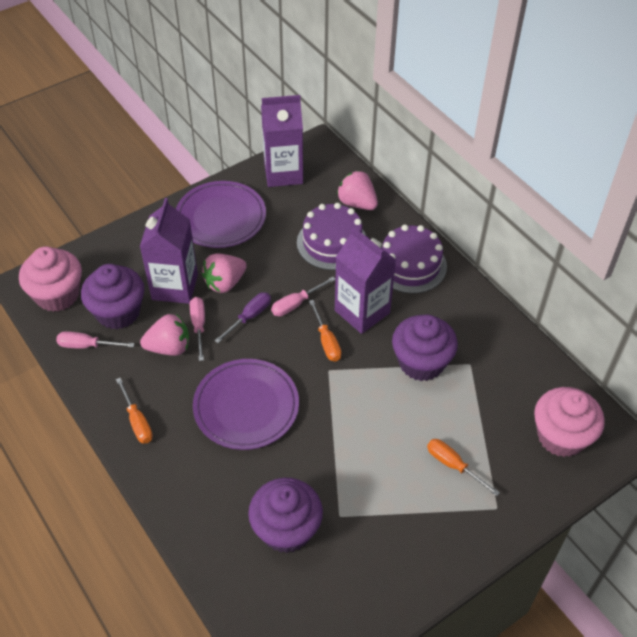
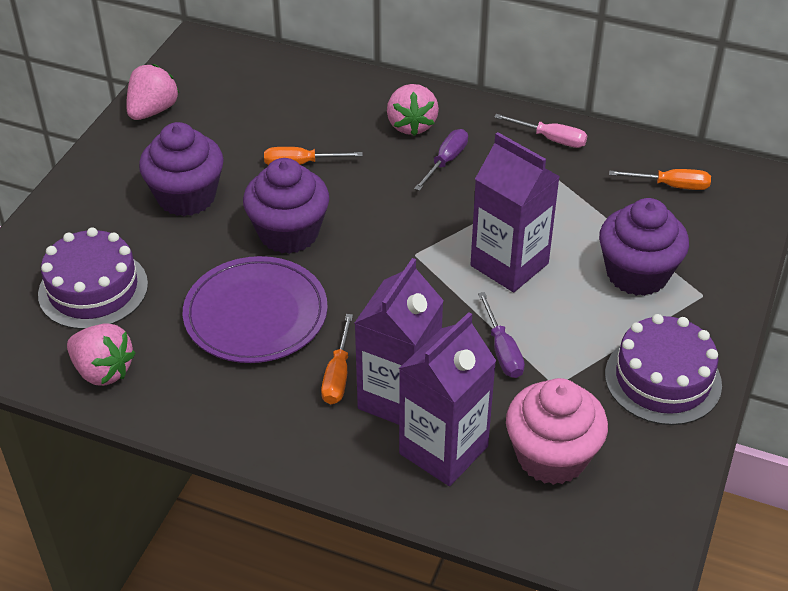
pink cupcake: [19,246,82,312] [534,387,605,457] = 2 -> [506,378,608,485] = 1
pink screwdriver: [56,331,135,349] [190,297,205,361] [271,277,336,316] = 3 -> [494,114,588,148] = 1
purple plate: [176,181,266,248] [193,359,299,450] = 2 -> [183,256,328,363] = 1
purple screwdriver: [215,292,271,343] = 1 -> [414,129,468,191] [478,292,525,378] = 2

